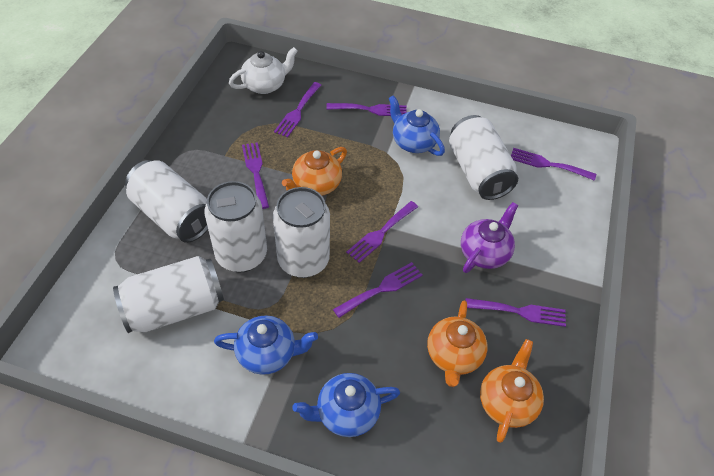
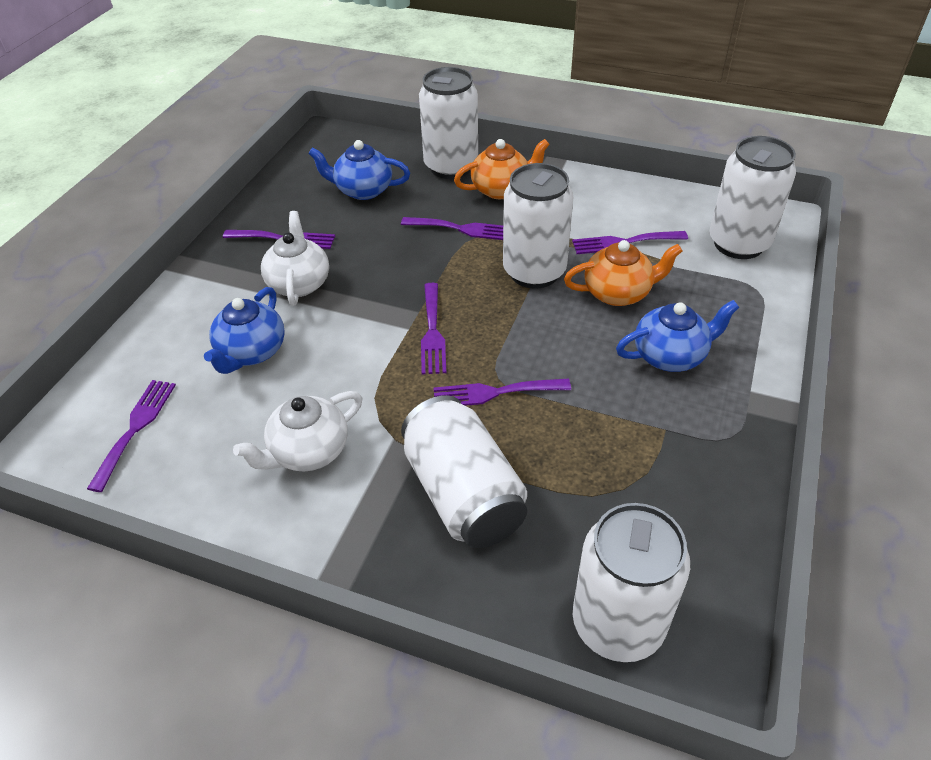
orange teapot: [282,147,347,195] [427,301,488,387] [480,339,544,443] = 3 -> [454,139,550,199] [564,240,682,306] = 2
purple fork: [242,142,269,209] [274,82,321,137] [326,103,407,116] [333,262,423,318] [346,201,418,263] [466,298,566,327] [511,148,596,181] = 7 -> [87,380,176,492] [223,230,335,249] [401,217,503,240] [421,283,446,374] [433,379,571,406] [572,231,688,254] = 6
purple teapot: [461,202,518,273] = 1 -> none = 0
white teapot: [229,47,298,94] = 1 -> [233,391,362,471] [261,211,329,306] = 2

